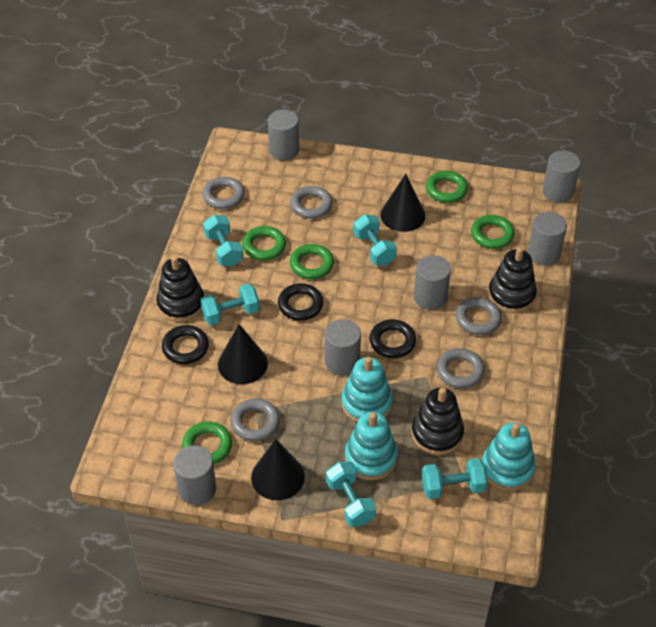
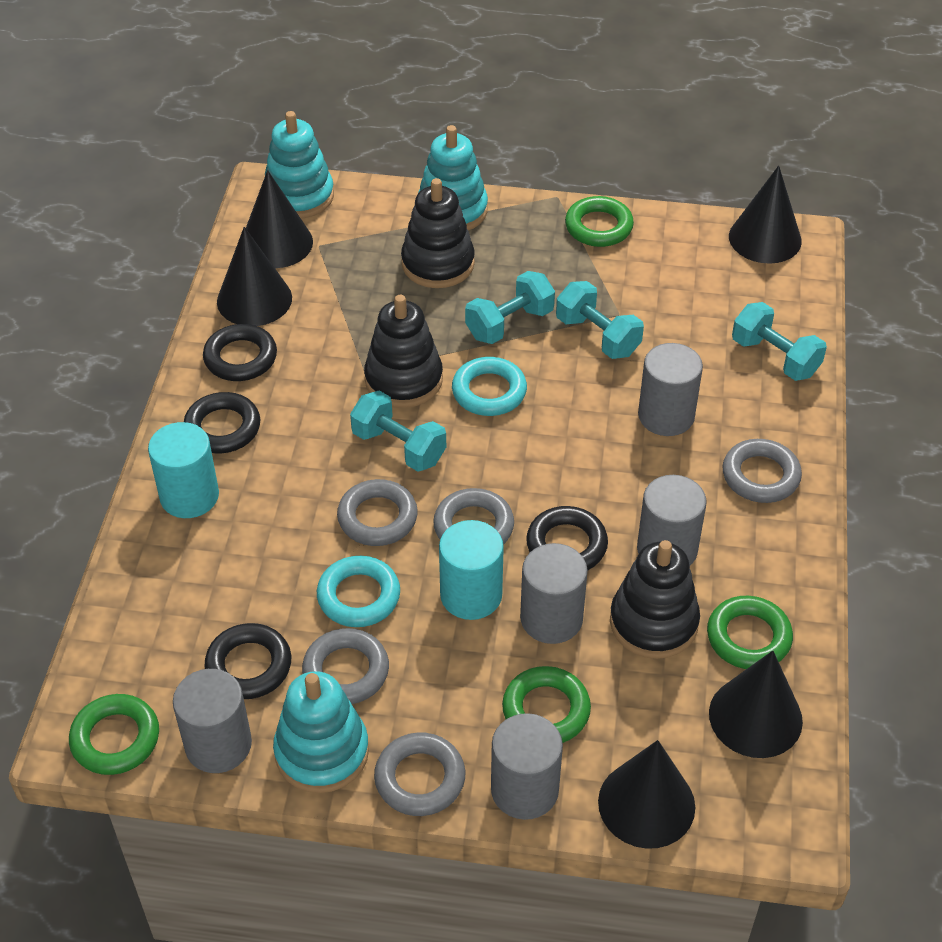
black cone: [218,324,268,384] [251,439,305,500] [381,174,425,232] = 3 -> [217,227,292,326] [246,170,313,268] [598,740,695,849] [709,650,803,758] [729,165,802,264] = 5
black ring: [162,325,209,364] [278,283,323,321] [370,319,416,358] = 3 -> [184,392,260,453] [203,324,277,381] [205,623,291,699] [526,506,608,570] = 4
green ring: [182,422,232,464] [242,226,286,261] [290,244,334,279] [426,171,468,203] [471,215,515,249] = 5 -> [69,694,159,775] [502,666,591,743] [565,196,634,247] [707,596,793,669] = 4
grey cylinder: [173,445,216,505] [268,110,299,160] [325,319,361,376] [414,255,451,310] [528,212,567,265] [543,150,580,202] = 6 -> [173,669,252,773] [491,713,563,820] [520,543,588,644] [637,475,707,565] [638,343,703,436] = 5
turquoise cylinder: none = 0 -> [148,422,219,518] [439,520,504,620] = 2
turquoise dumbbell: [200,284,260,325] [203,215,243,267] [326,462,376,527] [353,214,397,266] [422,458,488,499] = 5 -> [350,391,446,472] [465,271,555,344] [556,281,644,359] [732,302,827,381] = 4
turquoise ring: none = 0 -> [317,556,400,627] [452,357,527,416] = 2

